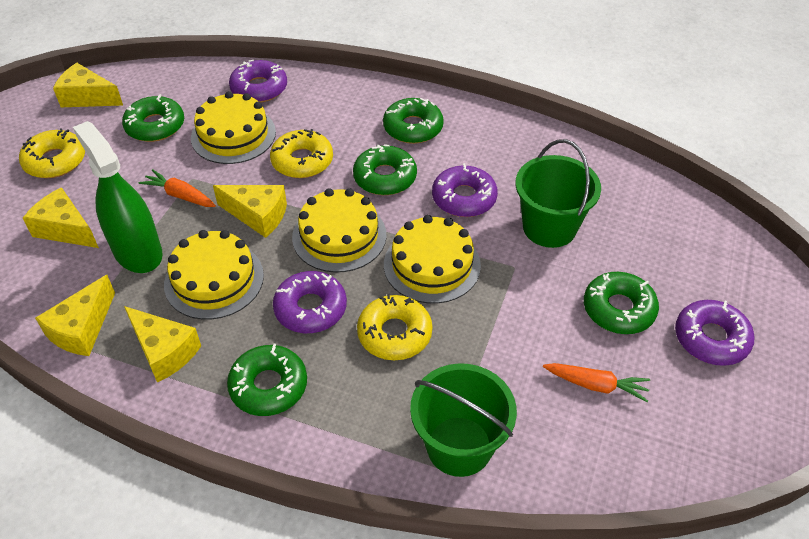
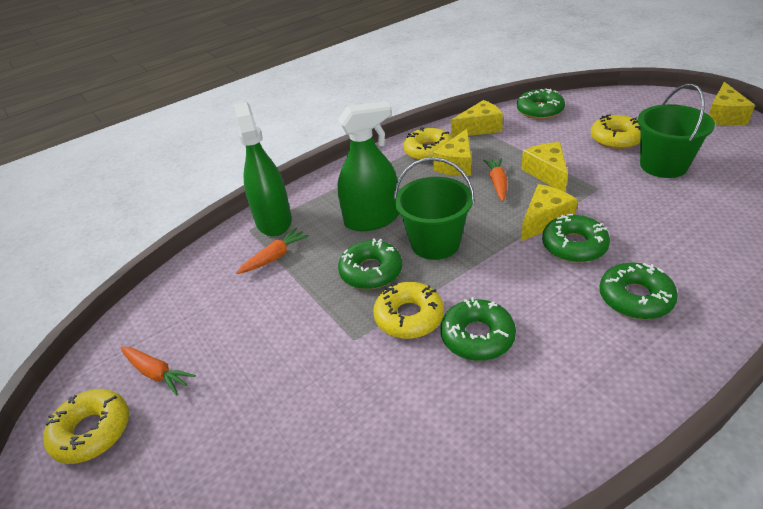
green spray bottle: [73,121,163,273] = 1 -> [234,102,292,236] [337,101,399,231] = 2
orange carrot: [139,169,216,207] [543,363,650,402] = 2 -> [121,347,196,395] [236,228,309,274] [483,158,507,201] = 3
purple donut: [229,60,287,103] [273,271,347,333] [432,163,498,217] [675,300,754,366] = 4 -> none = 0
yellow cake: [164,230,264,320] [191,91,276,164] [292,188,387,273] [384,215,481,303] = 4 -> none = 0
yellow donut: [19,128,85,178] [270,129,333,178] [357,294,433,360] = 3 -> [43,389,129,464] [373,282,444,339] [404,127,452,162] [590,114,640,149] = 4

